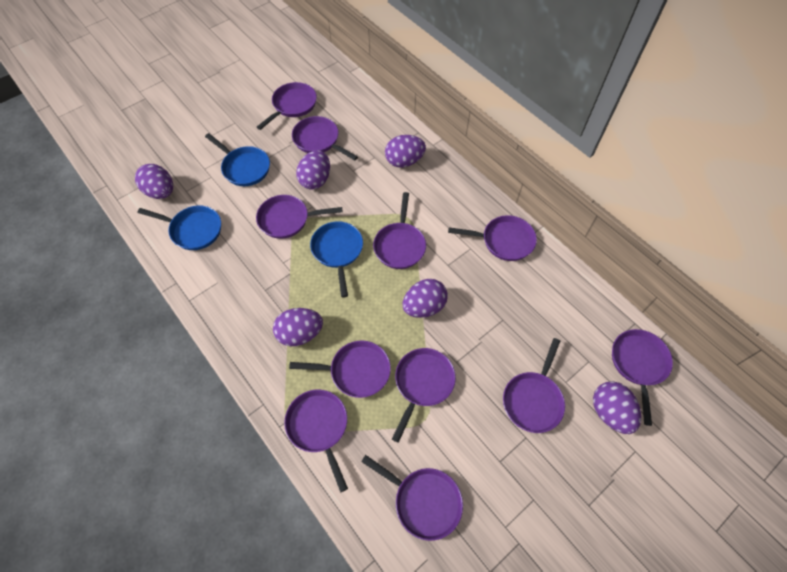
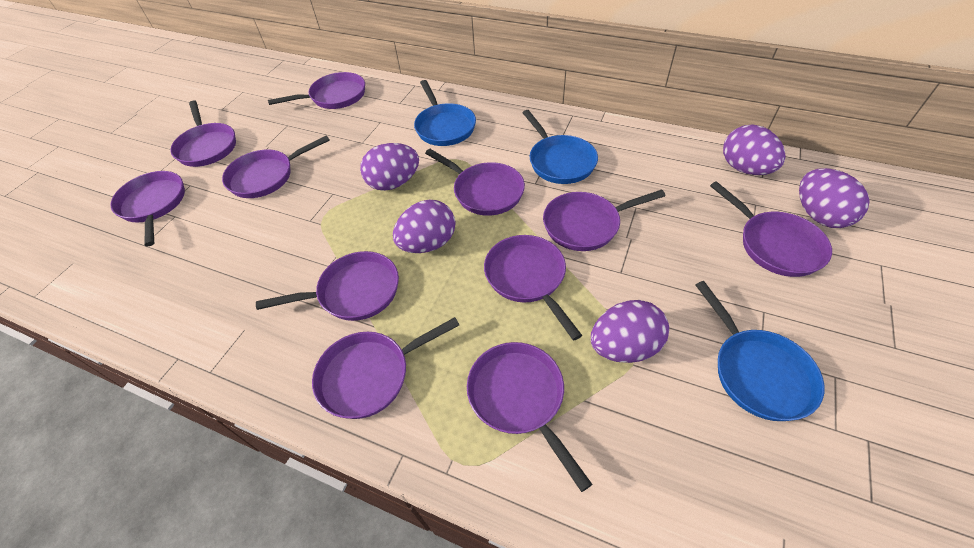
purple egg: [135,164,173,199] [273,308,323,346] [296,150,330,190] [385,135,426,168] [403,279,448,318] [593,381,641,434] = 6 -> [360,143,419,191] [393,200,455,253] [591,300,669,363] [723,125,786,175] [799,168,870,228] = 5

